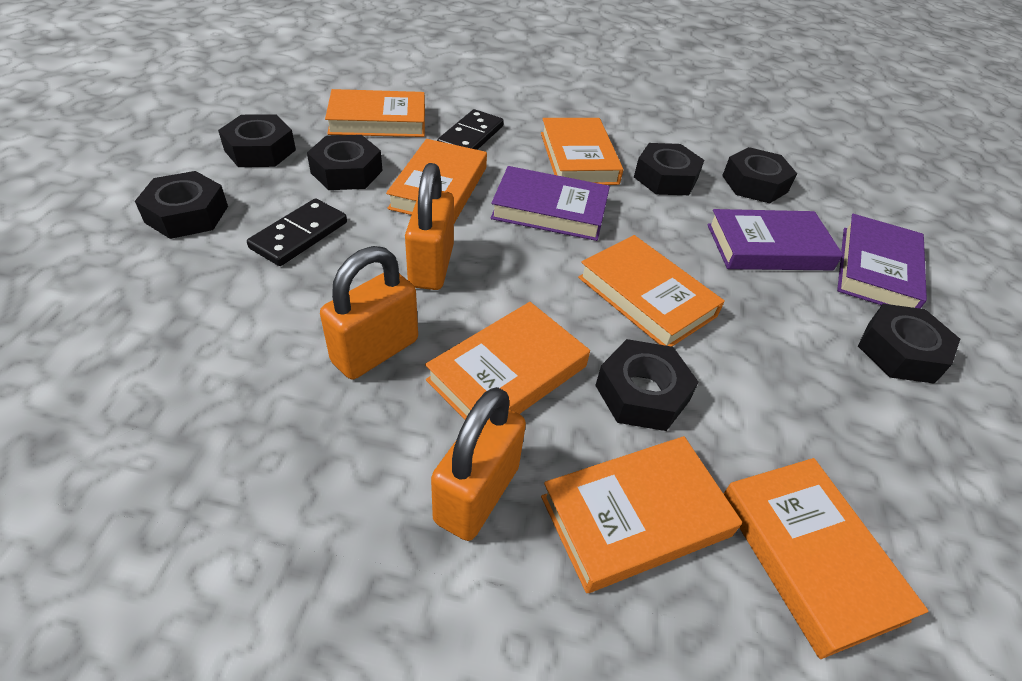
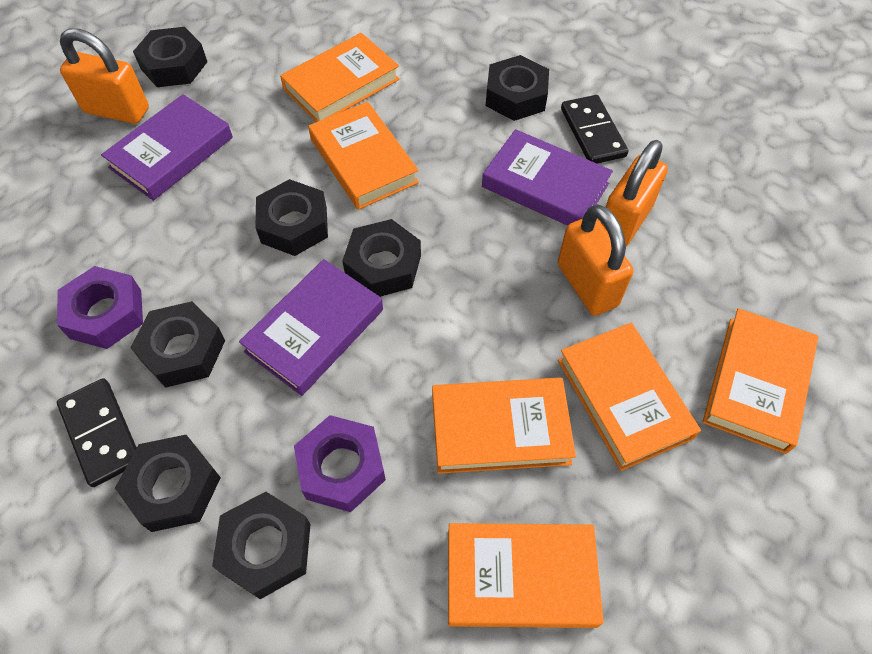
orange book: [325,89,425,137] [386,139,487,223] [425,302,590,419] [541,118,623,185] [541,436,742,593] [578,235,725,346] [723,458,928,659] = 7 -> [280,33,400,122] [308,102,419,210] [432,378,576,474] [448,523,604,628] [558,323,701,471] [703,308,818,454] = 6
purple nut: none = 0 -> [57,266,143,349] [294,415,386,512] = 2

